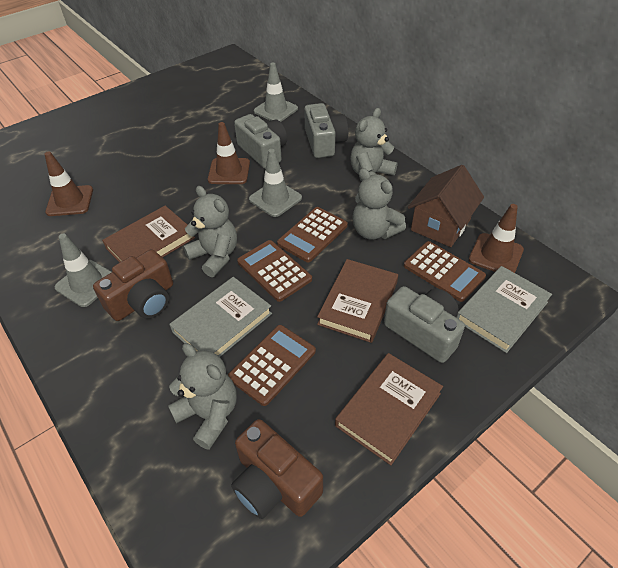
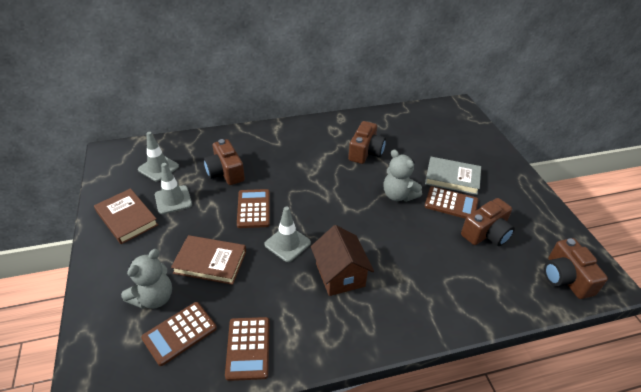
brown book: [102,206,195,263] [317,259,398,343] [335,353,443,465] = 3 -> [94,188,158,244] [171,235,246,285] = 2
brown camera: [93,249,173,321] [231,419,323,519] = 2 -> [204,139,245,185] [348,121,386,164] [461,198,515,246] [544,238,608,299] = 4
brown traffic cone: [44,151,93,216] [208,122,250,184] [469,204,524,273] = 3 -> none = 0
grey book: [169,277,272,357] [456,266,552,353] = 2 -> [425,157,481,195] = 1
grey camera: [234,114,287,169] [304,103,348,158] [384,286,465,363] = 3 -> none = 0
grey teddy bear: [168,343,236,450] [183,186,237,277] [350,108,398,181] [352,168,406,240] = 4 -> [121,249,172,309] [384,149,422,202] = 2

